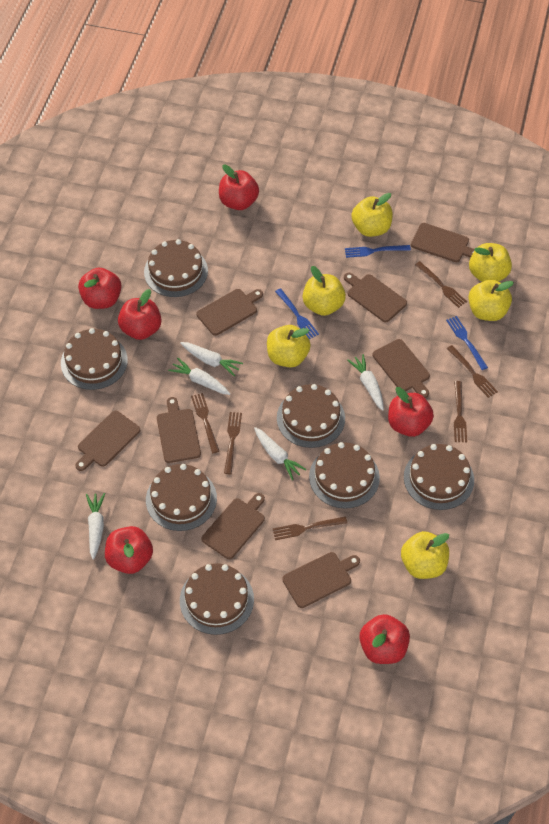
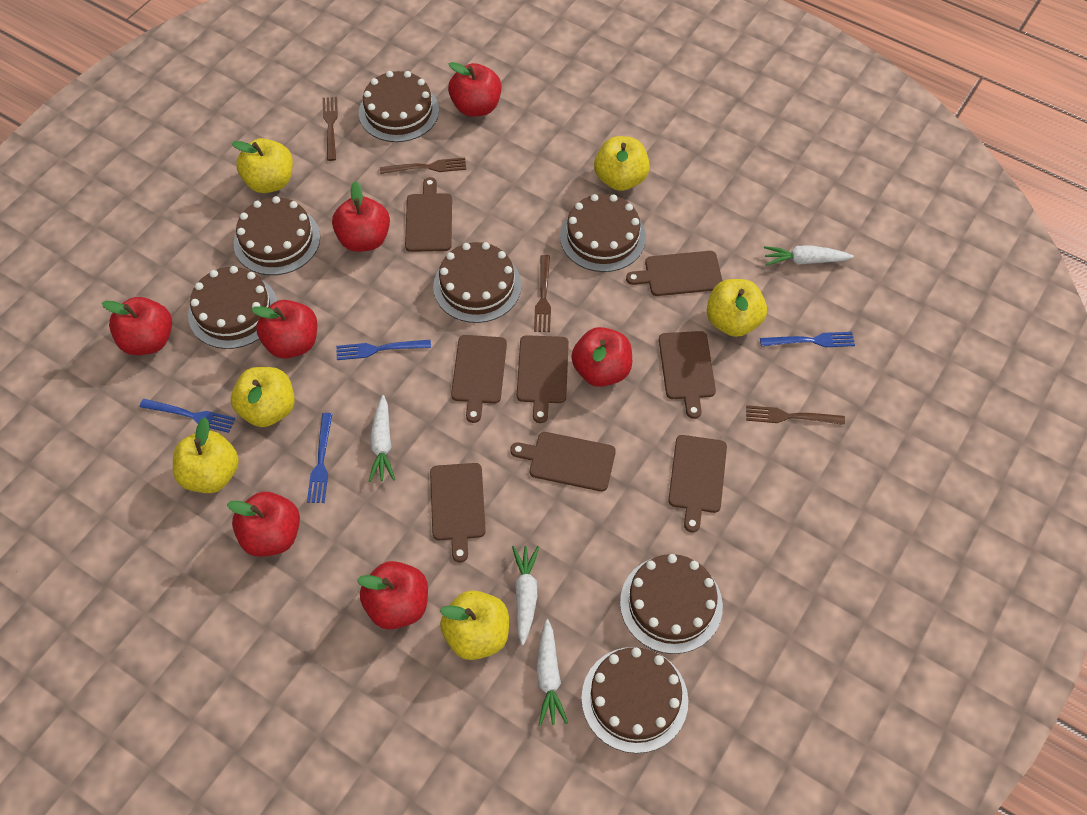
blue fork: [275,288,319,339] [345,245,411,258] [446,316,488,370] = 3 -> [139,399,235,433] [307,413,332,503] [336,340,431,360] [760,332,855,347] = 4
brown fork: [191,393,219,453] [224,412,242,474] [273,516,347,540] [415,261,467,308] [447,345,498,398] [454,381,467,442] = 6 -> [323,97,338,161] [380,158,466,174] [534,255,551,332] [746,405,845,425] = 4
red apple: [78,267,122,309] [105,526,153,574] [118,289,162,340] [219,165,259,210] [359,614,410,664] [388,387,434,437] = 6 -> [102,297,172,355] [227,492,300,557] [251,300,317,359] [332,181,390,252] [357,561,428,630] [448,62,502,117] [571,327,632,387] = 7
white carrot: [86,493,105,560] [168,358,230,395] [180,342,243,376] [254,427,307,480] [347,354,384,411] = 5 -> [369,395,395,482] [512,546,539,645] [537,619,568,726] [764,245,854,266] = 4

